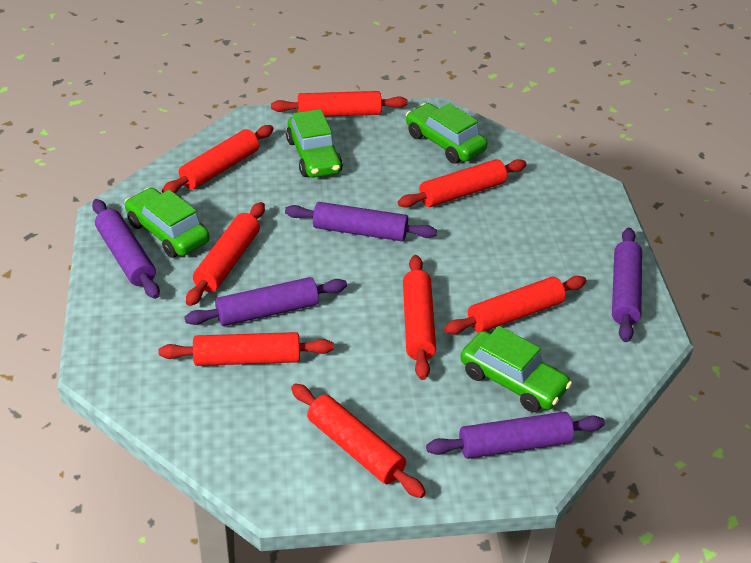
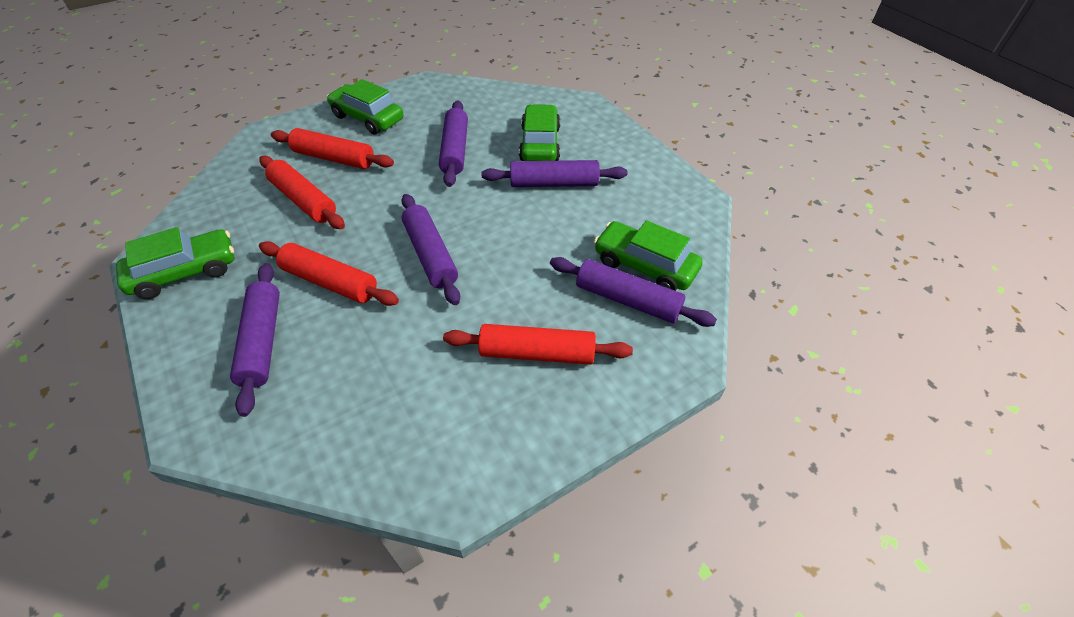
red rolling pin: [159,332,334,366] [162,125,274,193] [186,202,265,306] [271,91,408,117] [291,383,426,498] [398,159,527,208] [403,255,436,380] [444,276,586,335] = 8 -> [259,241,399,306] [260,156,345,229] [271,128,394,169] [443,324,633,365] = 4

